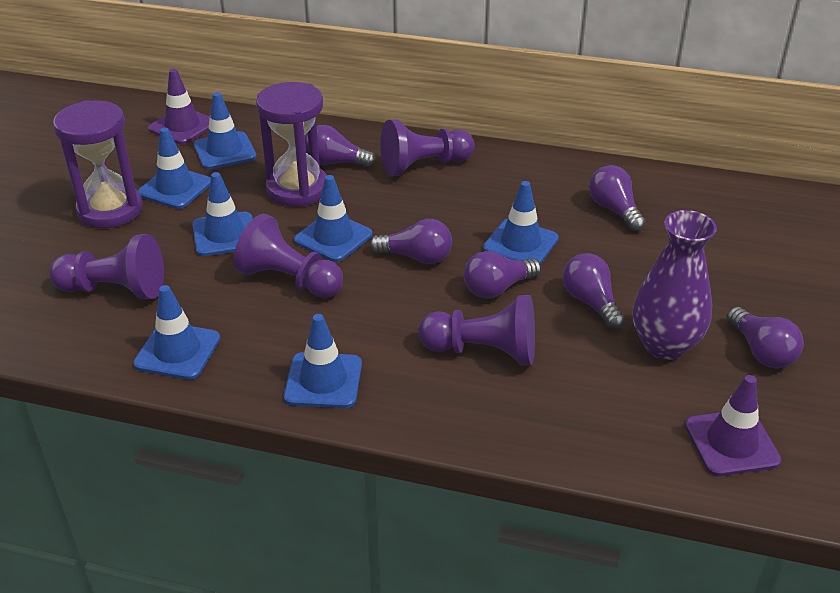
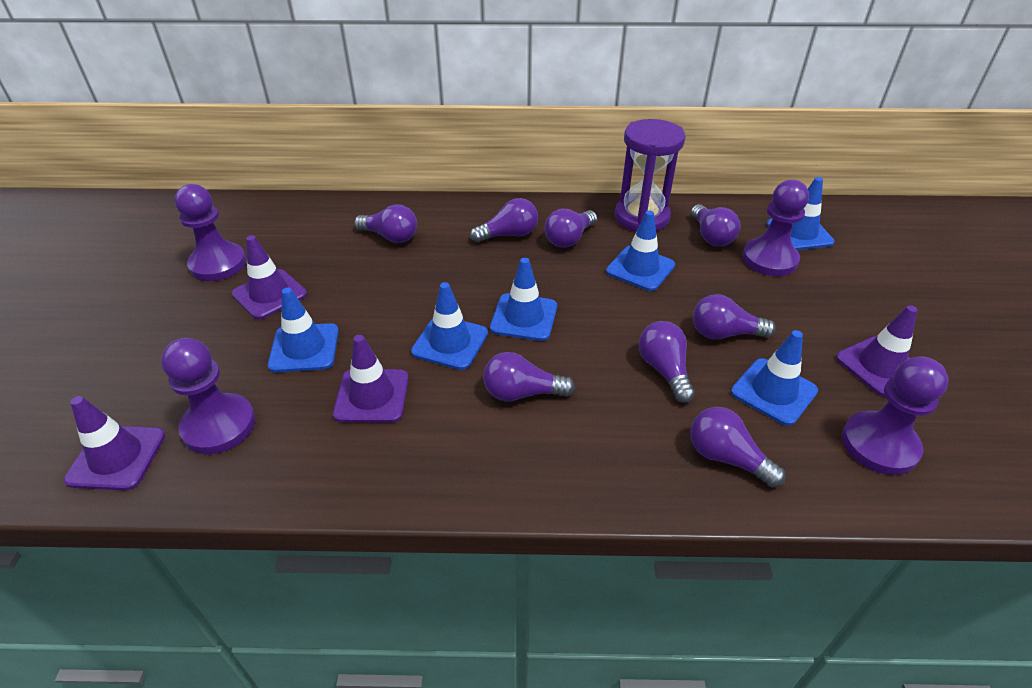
blue traffic cone: [133,285,220,380] [138,128,211,209] [192,172,253,256] [194,92,257,170] [284,314,362,408] [294,175,373,262] [483,181,559,264] = 7 -> [268,288,339,372] [411,282,488,370] [490,258,557,341] [606,211,675,291] [731,330,818,426] [766,177,835,250] = 6
purple hourglass: [53,100,143,228] [256,82,327,207] = 2 -> [615,119,686,231] = 1
purple light bulb: [305,125,377,168] [370,219,452,264] [464,251,541,298] [562,253,625,330] [589,165,646,231] [726,307,804,368] = 6 -> [354,204,417,243] [470,198,538,243] [483,352,575,402] [545,209,597,248] [639,321,695,403] [690,407,786,488] [691,204,740,246] [693,294,776,339] = 8
purple traffic cone: [148,69,210,144] [685,375,781,476] = 2 -> [64,396,165,491] [232,235,307,319] [333,335,409,423] [836,305,917,397] = 4
purple vase: [633,210,717,360] = 1 -> none = 0

